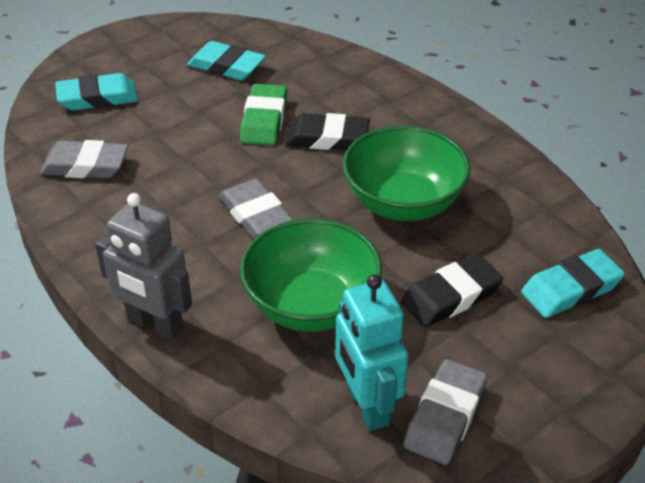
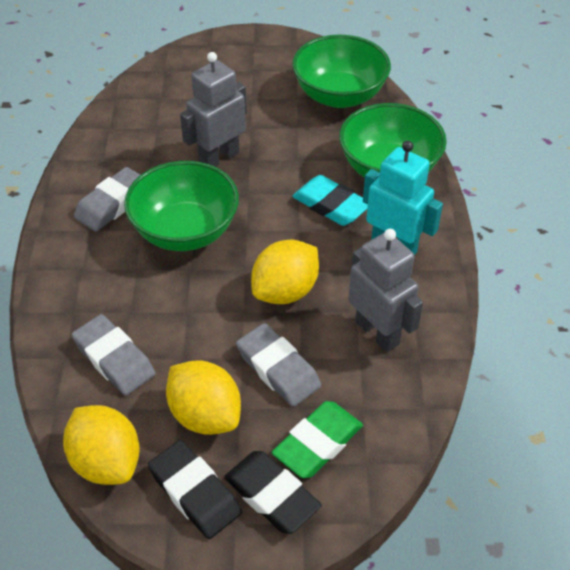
green bowl: [240,218,382,332] [343,126,471,221] = 2 -> [124,161,239,251] [292,35,391,108] [339,103,447,178] = 3
grey robot: [95,193,192,340] = 1 -> [180,52,247,167] [348,229,423,352] = 2
turquoise eraser: [55,73,138,111] [187,41,266,80] [521,249,625,318] = 3 -> [292,175,368,226] = 1
yellow lemon: none = 0 -> [63,405,140,485] [166,361,241,435] [251,240,319,304] = 3

